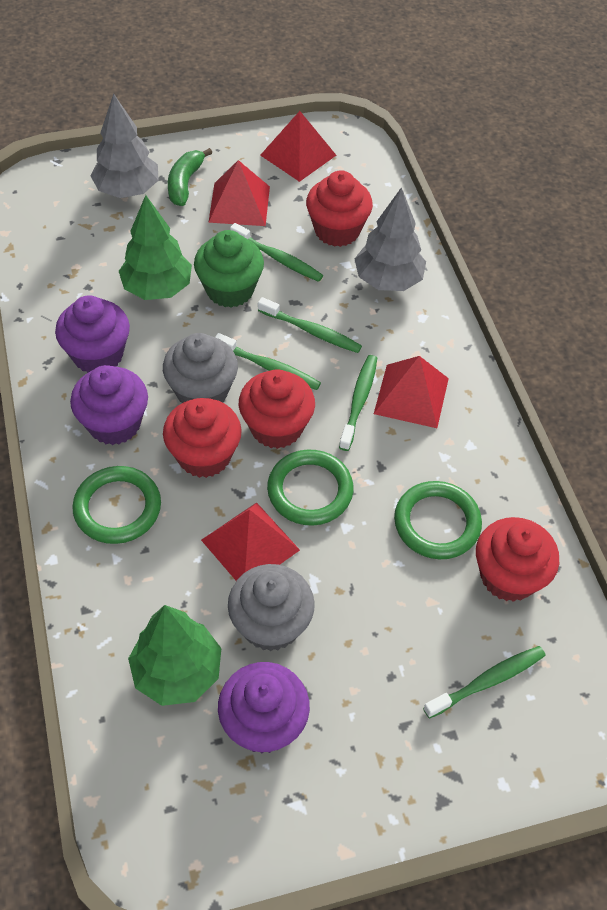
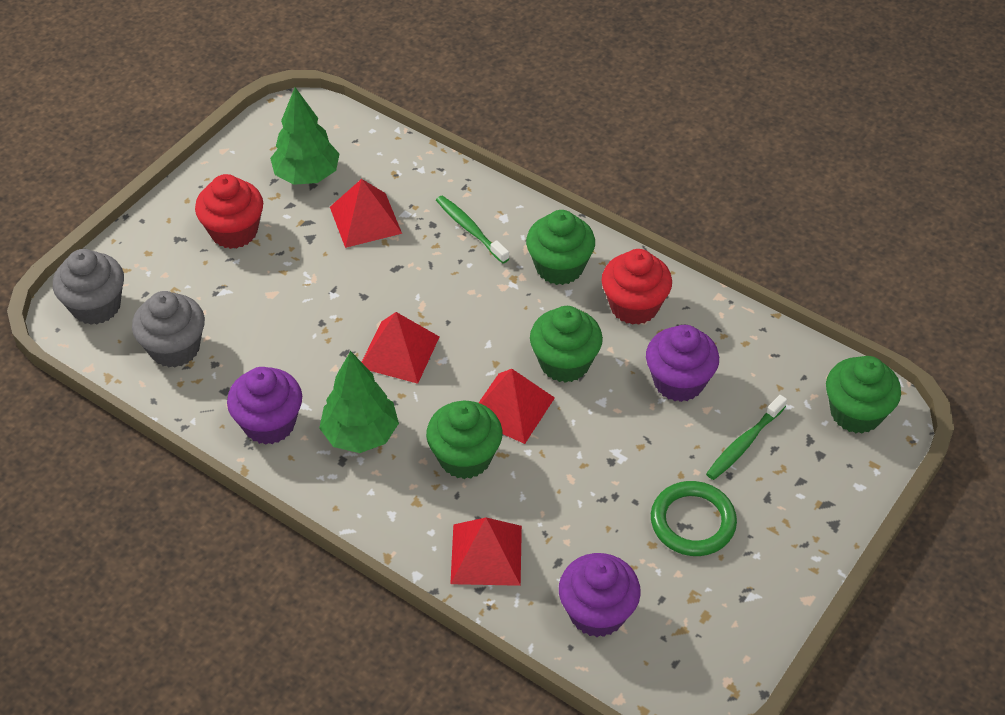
green banana: [168,148,212,206] = 1 -> none = 0
green cupcake: [194,230,264,308] = 1 -> [426,401,503,479] [526,210,595,285] [530,306,603,383] [826,356,901,434] = 4
green ring: [72,466,161,544] [267,450,354,526] [394,481,482,559] = 3 -> [651,481,737,556] = 1
green toothbrush: [215,333,321,390] [230,223,323,282] [258,297,362,353] [339,355,377,451] [423,646,546,719] = 5 -> [436,195,509,263] [706,395,787,480] = 2
grey tree: [90,93,159,198] [354,187,426,291] = 2 -> none = 0
red cupcake: [163,398,242,478] [239,369,315,449] [306,170,373,247] [476,517,559,602] = 4 -> [195,174,263,249] [601,249,672,325] = 2

